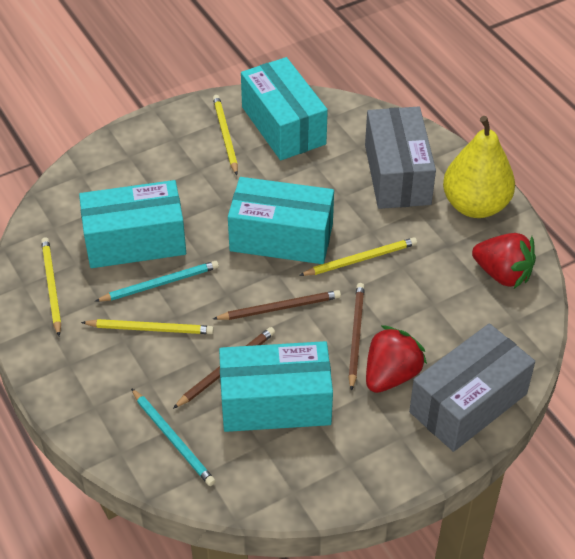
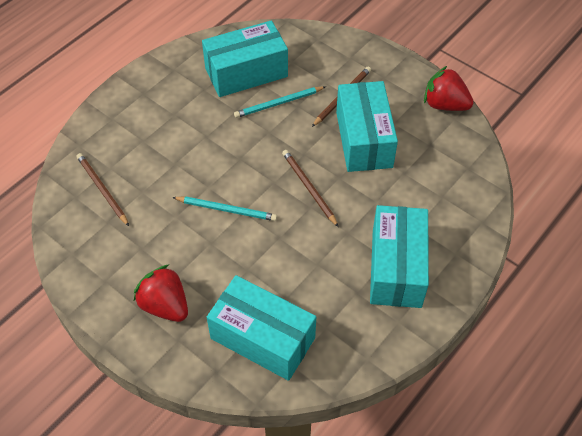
grey box: [365,106,436,209] [409,323,535,452] = 2 -> none = 0
yellow pear: [443,116,515,218] = 1 -> none = 0
yellow pencil: [41,237,61,336] [81,319,214,334] [213,95,238,175] [299,237,417,276] = 4 -> none = 0

